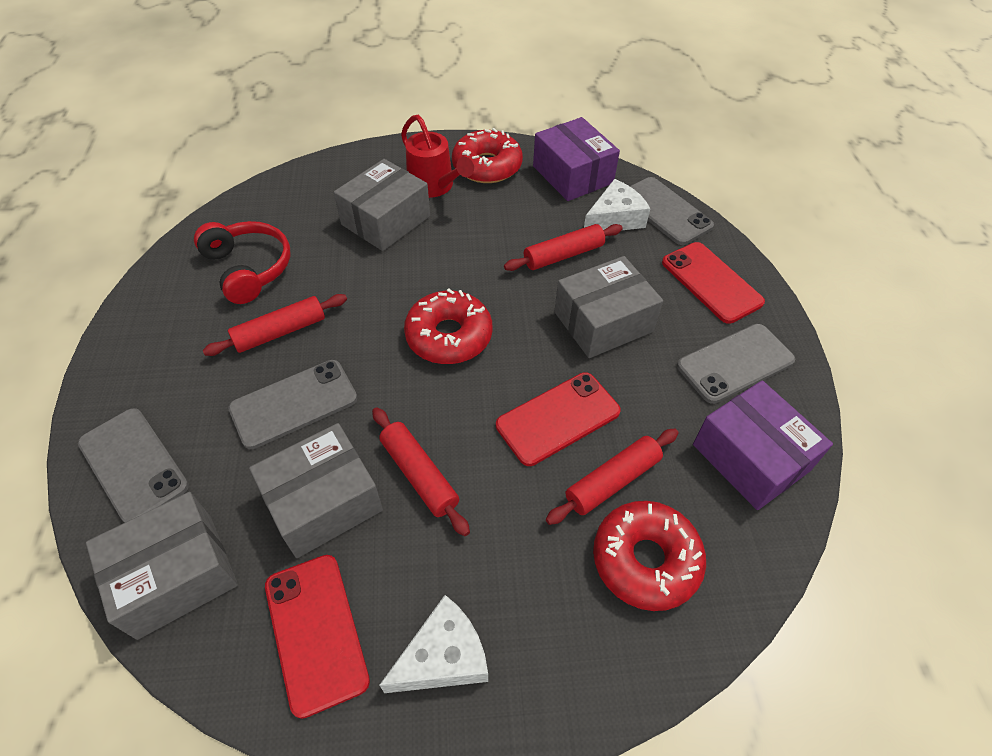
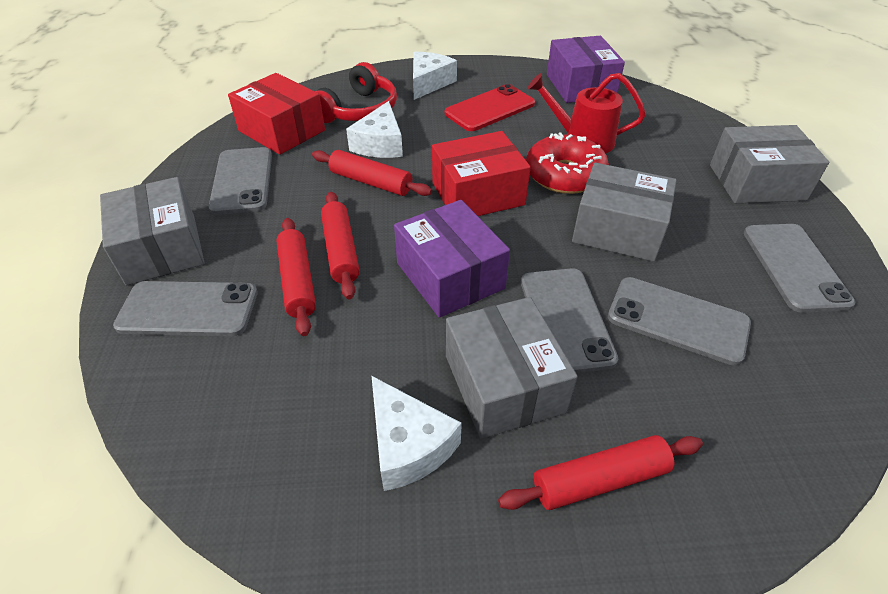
grey phone: [78,408,189,523] [228,360,357,449] [630,177,714,245] [677,324,795,404] = 4 -> [113,281,258,336] [209,147,272,215] [521,268,618,373] [608,277,751,366] [744,224,855,313] = 5
red box: none = 0 -> [228,73,325,155] [432,131,531,216] = 2
red donut: [404,288,492,364] [452,128,523,183] [593,501,706,611] = 3 -> [526,132,609,194] = 1
red phone: [265,555,370,719] [496,372,621,466] [662,242,765,324] = 3 -> [445,84,535,131] = 1
white cheese: [379,595,488,693] [584,179,650,230] = 2 -> [346,101,403,158] [372,376,462,491] [413,52,457,100] = 3

